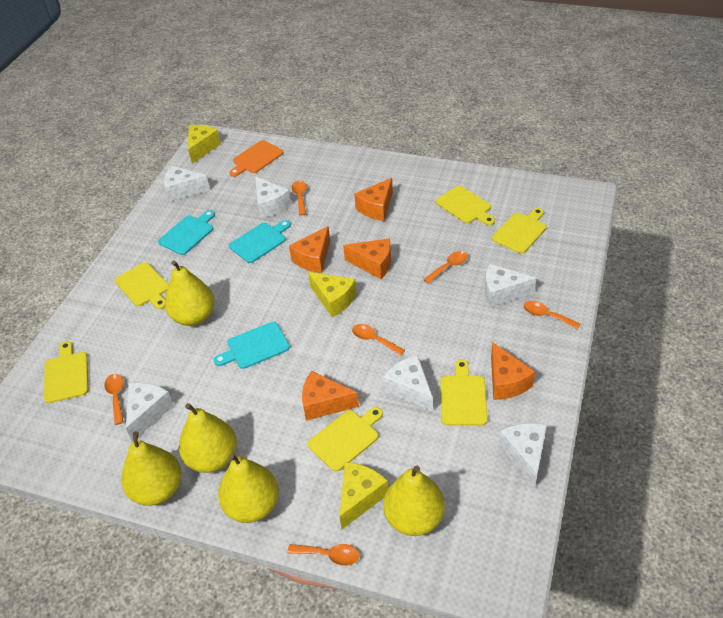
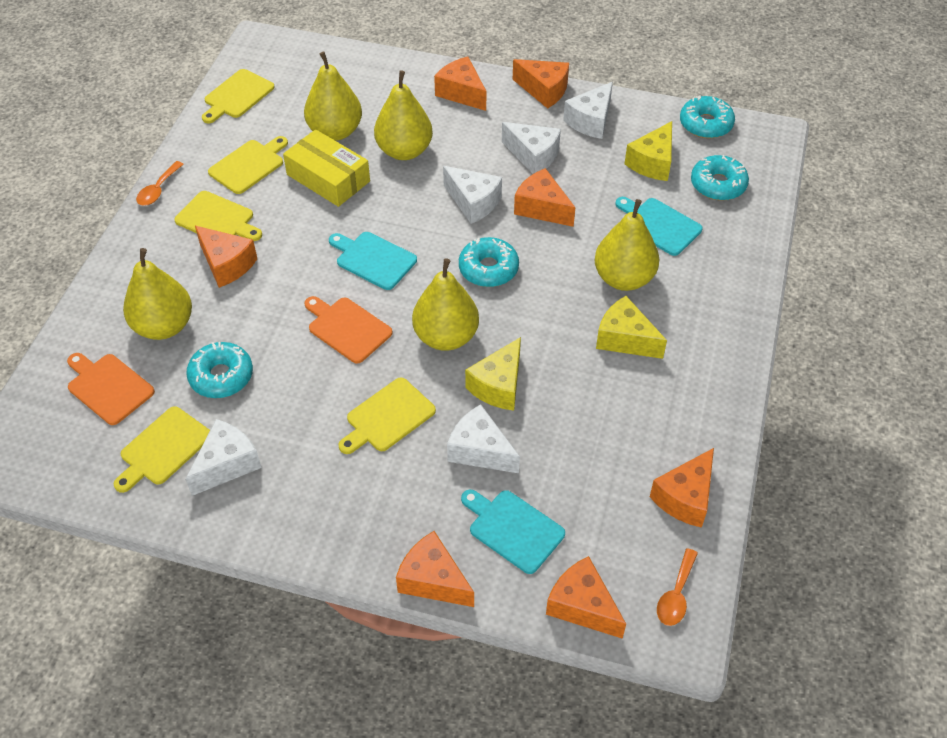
orange cheese: [289,226,330,273] [302,371,359,421] [343,238,391,279] [354,178,393,221] [491,342,535,400] = 5 -> [195,226,257,288] [396,531,474,607] [434,56,486,111] [513,59,569,109] [514,168,575,227] [546,556,626,639] [650,448,714,528] = 7
orange cutting board: [229,140,283,177] = 1 -> [67,353,155,425] [304,296,393,364] = 2
orange spoon: [104,374,124,425] [287,544,359,566] [292,181,307,215] [352,324,405,356] [423,251,468,284] [524,301,581,329] = 6 -> [136,161,184,206] [657,548,698,626] = 2
turquoise donut: none = 0 -> [186,342,253,398] [459,237,519,287] [680,96,735,139] [691,155,749,200] = 4
white cheese: [126,383,174,442] [164,166,210,202] [255,176,291,218] [383,355,433,412] [485,264,536,307] [499,423,547,488] = 6 -> [186,419,262,496] [443,166,502,224] [447,404,520,473] [502,122,561,174] [563,82,613,139] = 5
yellow box: none = 0 -> [283,129,370,207] = 1
yellow cutting board: [44,341,88,403] [115,262,169,309] [308,407,383,472] [436,186,495,226] [440,360,488,426] [492,208,547,254] = 6 -> [114,406,210,493] [174,191,262,241] [202,69,274,123] [208,136,288,194] [338,378,436,454] = 5

